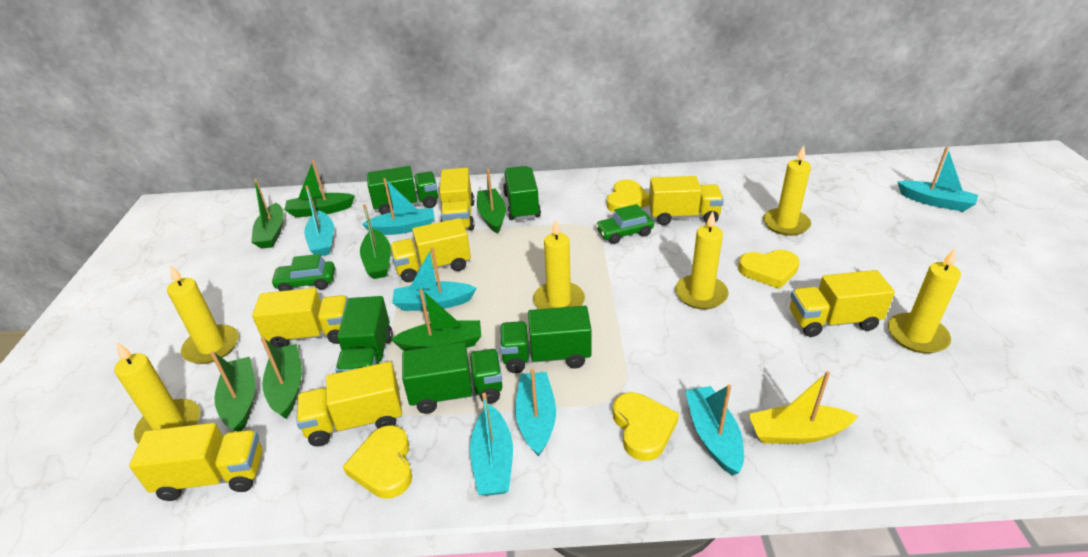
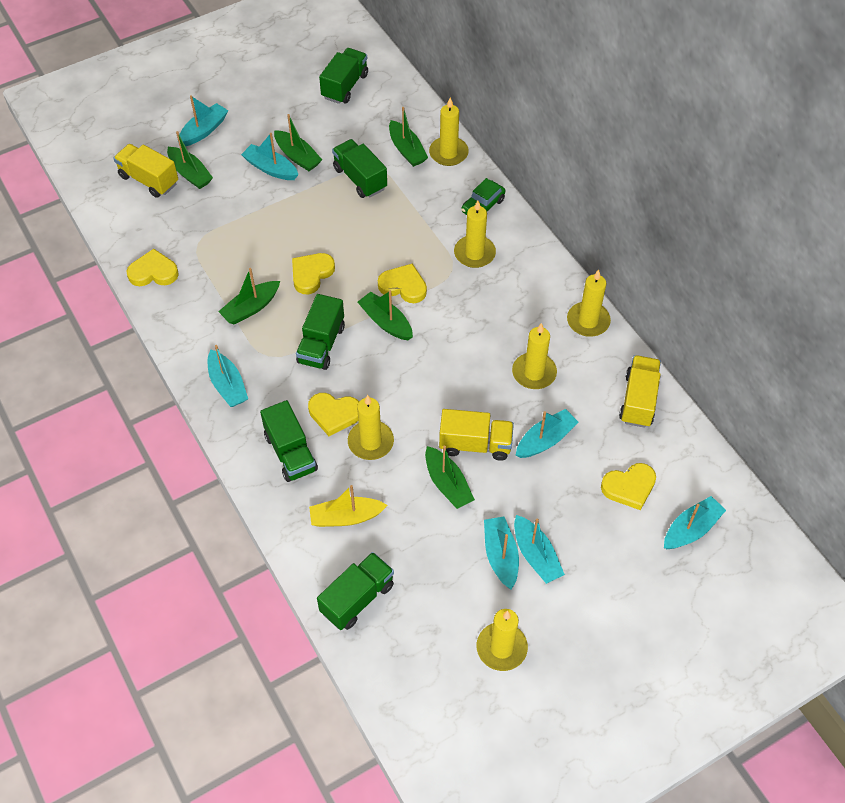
green boat: [210,351,255,432] [251,178,284,249] [261,337,302,419] [285,160,355,217] [360,204,391,279] [390,289,481,351] [477,169,506,234] = 7 -> [167,131,213,189] [218,268,280,325] [274,114,322,171] [358,291,413,340] [389,107,428,167] [425,446,475,509] = 6
green car: [271,254,335,291] [596,204,654,244] = 2 -> [461,178,505,215] = 1
yellow heart: [343,425,412,499] [607,180,649,212] [613,392,679,461] [738,250,800,289] = 4 -> [127,249,179,286] [292,253,335,294] [308,393,359,436] [378,264,427,303] [601,463,656,510] = 5
yellow truck: [129,423,263,501] [252,288,348,348] [296,362,402,447] [390,218,471,282] [440,168,475,231] [649,176,724,225] [790,270,895,337] = 7 -> [113,144,178,198] [439,409,514,461] [619,355,661,428] = 3

